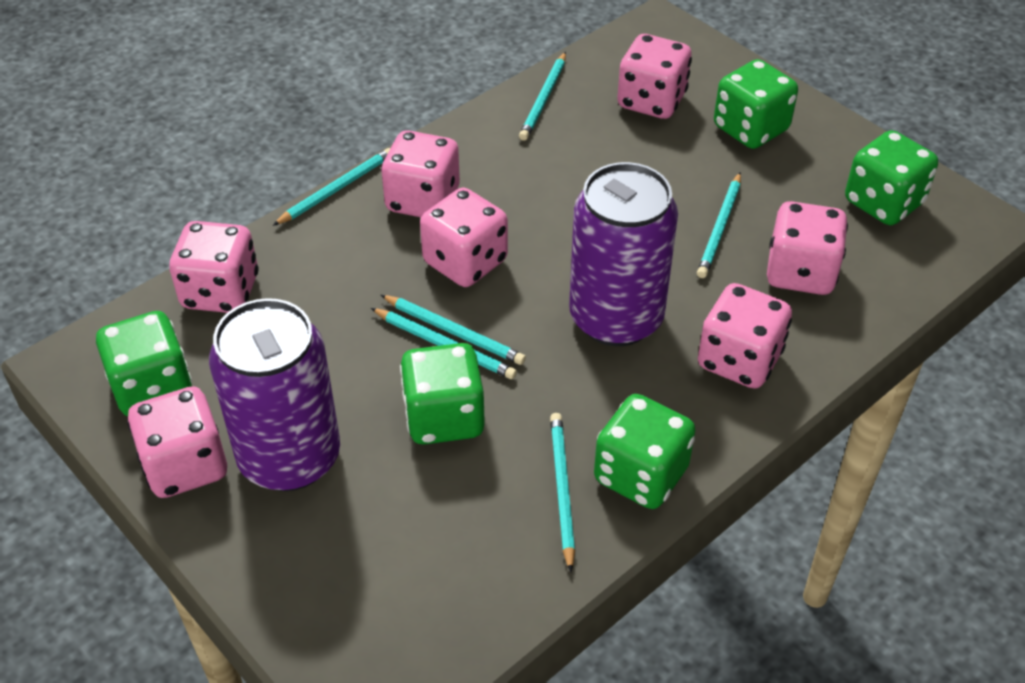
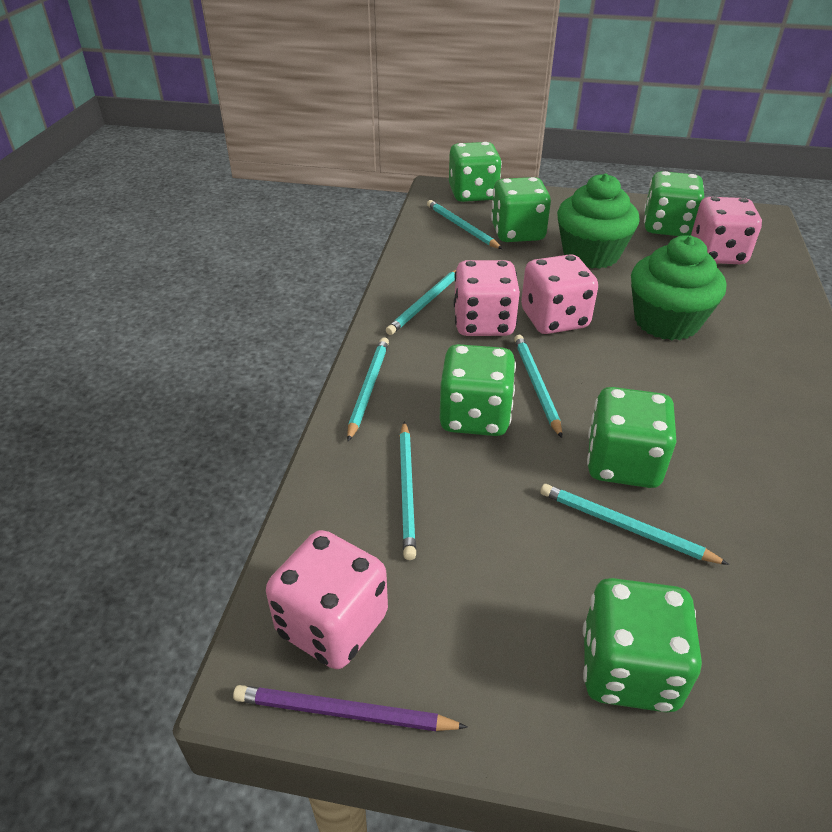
green cupcake: none = 0 -> [557,173,640,269] [631,235,726,340] = 2
green dice: [96,311,192,416] [400,343,485,445] [594,394,695,509] [714,59,798,149] [845,130,938,225] = 5 -> [440,344,516,436] [449,142,502,202] [491,177,551,242] [583,578,702,713] [587,387,677,488] [644,171,704,236] = 6
pink dice: [127,386,227,498] [169,221,258,313] [381,130,460,217] [420,188,508,287] [617,34,692,119] [698,283,792,389] [767,201,848,295] = 7 -> [266,530,388,669] [453,260,520,336] [521,254,598,334] [691,197,762,264] = 4
purple can: [209,298,340,491] [569,162,678,346] = 2 -> none = 0
purple pencil: none = 0 -> [233,685,468,731] = 1

